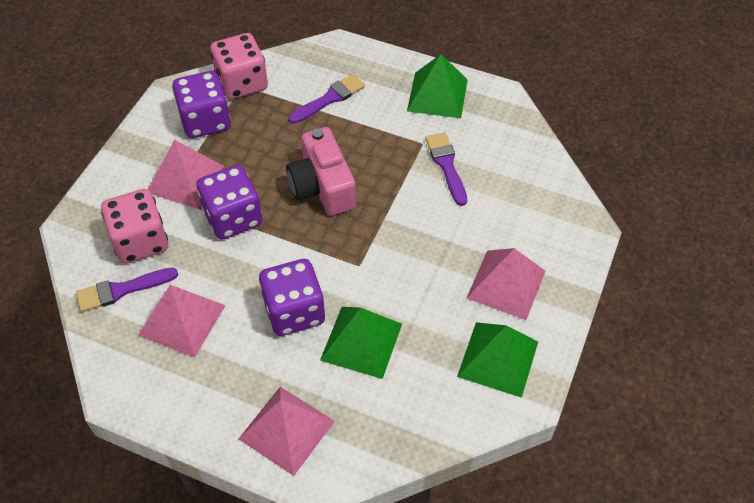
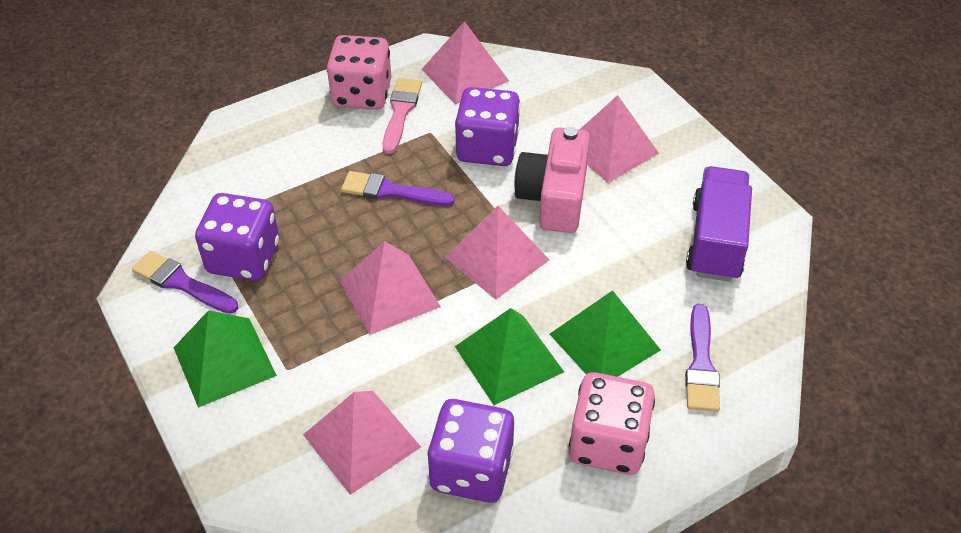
pink brush: none = 0 -> [382,78,422,154] = 1
pink pyramid: [138,285,226,358] [148,140,224,209] [239,387,335,476] [466,248,545,320] = 4 -> [303,391,421,495] [340,241,441,335] [421,21,509,105] [445,206,549,300] [580,95,659,183] = 5
purple truck: none = 0 -> [686,166,752,282] = 1

